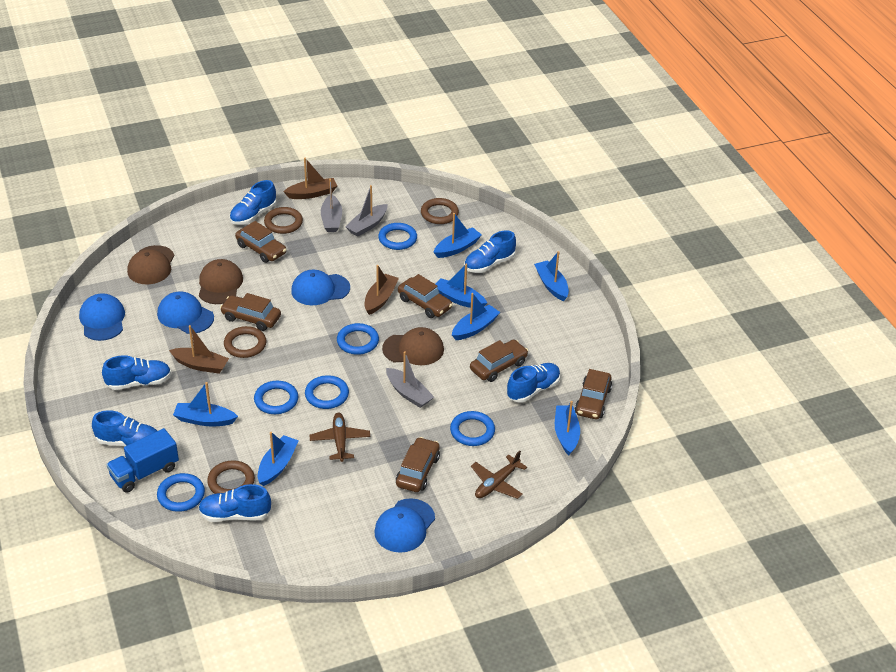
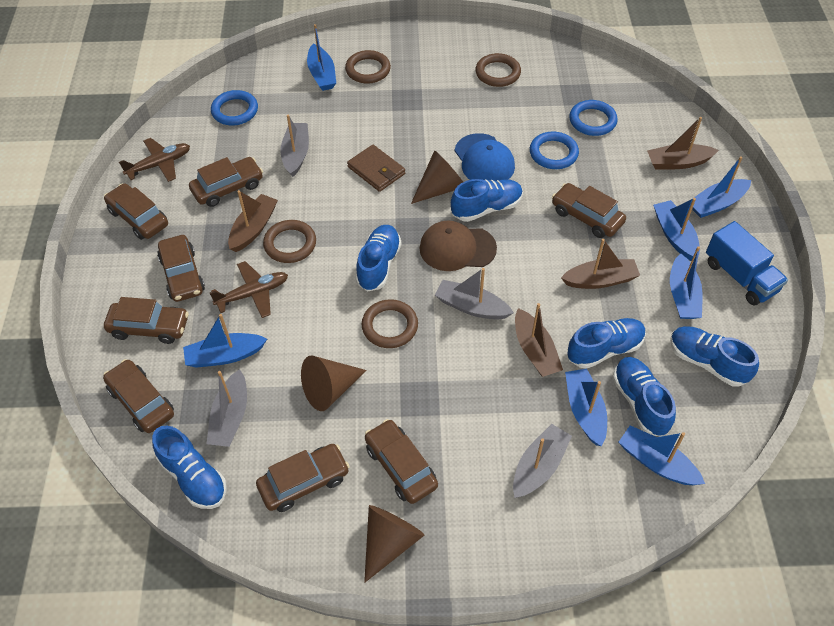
blue cap: [79,293,125,341] [157,291,214,334] [291,270,350,305] [374,498,435,553] = 4 -> [455,133,515,181] = 1
blue ring: [157,473,205,512] [254,381,298,414] [305,375,349,409] [337,323,379,355] [378,223,417,250] [450,411,495,446] = 6 -> [211,90,258,126] [530,131,579,169] [569,100,618,136] = 3
brown boat: [169,325,229,374] [283,158,337,199] [364,265,399,315] = 3 -> [228,190,278,252] [515,303,563,377] [561,239,640,289] [647,117,719,170] = 4
brown cap: [127,245,175,284] [199,259,243,304] [382,327,444,365] = 3 -> [419,220,497,271] = 1
brown car: [220,293,281,331] [235,221,287,263] [396,437,440,492] [398,274,453,318] [470,340,528,382] [575,369,612,419] = 6 -> [103,359,174,433] [104,183,168,240] [104,297,189,344] [157,235,205,302] [189,157,263,207] [256,444,350,512] [365,419,438,504] [552,183,626,238] = 8
brown cone: none = 0 -> [301,355,367,411] [364,505,424,583] [411,151,463,204] = 3
brown wallet: none = 0 -> [347,145,405,192] = 1
grey boat: [321,179,342,232] [345,185,387,237] [386,351,434,408] = 3 -> [207,369,247,447] [280,115,309,177] [435,268,514,320] [513,424,572,498] = 4

